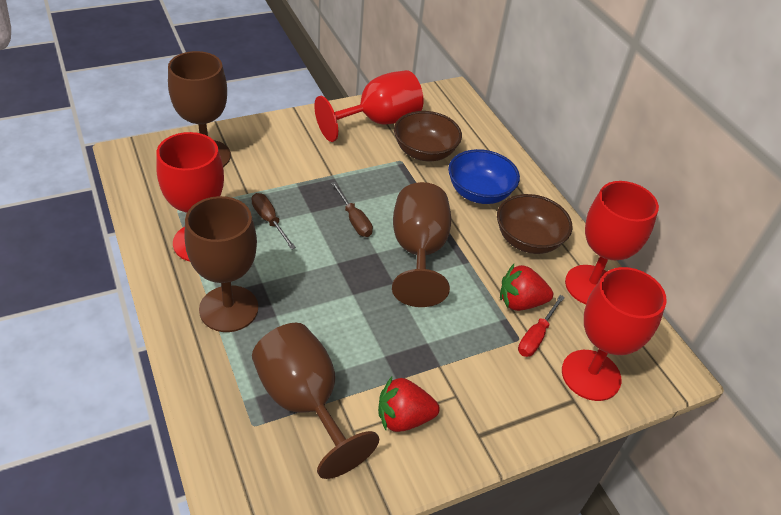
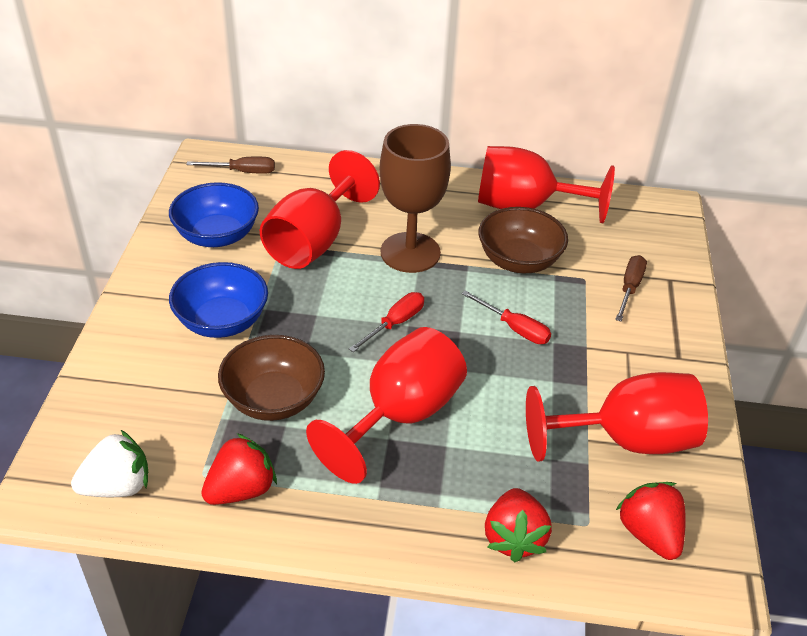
blue bowl: [448,149,520,204] = 1 -> [169,182,259,247] [169,262,268,338] = 2
brown goblet: [168,51,231,167] [184,196,258,332] [252,323,379,479] [392,182,451,307] = 4 -> [380,124,451,273] = 1
red screwdriver: [518,295,565,357] = 1 -> [349,292,424,352] [462,291,551,344] = 2
red strawberry: [378,377,440,432] [500,264,553,311] = 2 -> [201,433,277,505] [485,488,552,562] [616,482,686,560] = 3
white strawberry: none = 0 -> [71,430,148,497] = 1

